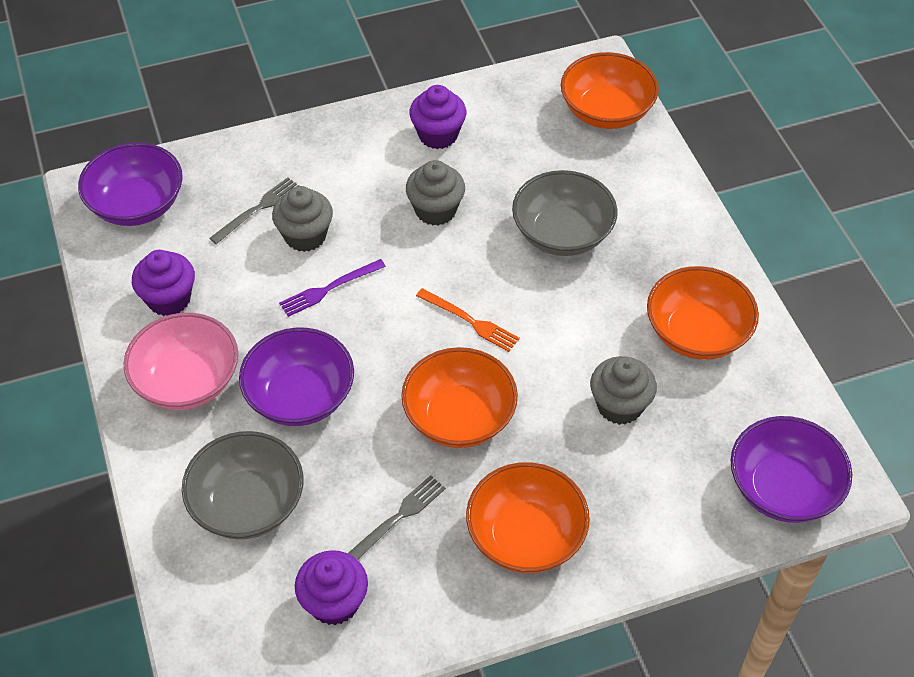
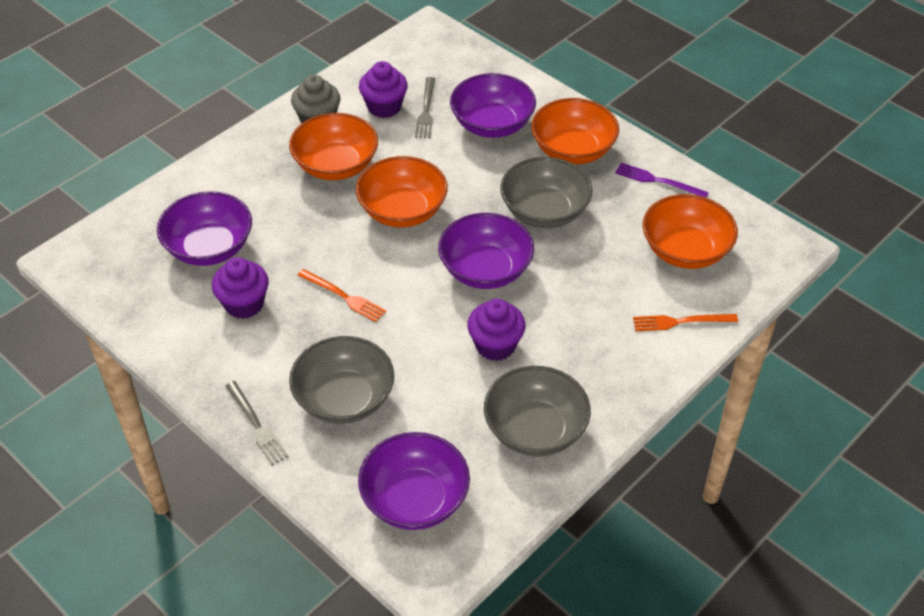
grey bowl: [182,431,304,539] [512,170,618,256] = 2 -> [289,336,394,424] [484,366,591,457] [500,157,592,228] = 3
grey cupcake: [272,186,333,252] [406,160,465,226] [590,356,657,425] = 3 -> [291,75,340,123] = 1
orange fork: [416,288,520,352] = 1 -> [297,269,386,322] [633,314,738,331] = 2
pink bowl: [123,313,238,410] = 1 -> none = 0
purple bowl: [78,142,183,226] [239,328,354,426] [731,416,852,523] = 3 -> [157,191,252,266] [358,432,470,530] [438,213,534,289] [450,73,536,138] = 4

